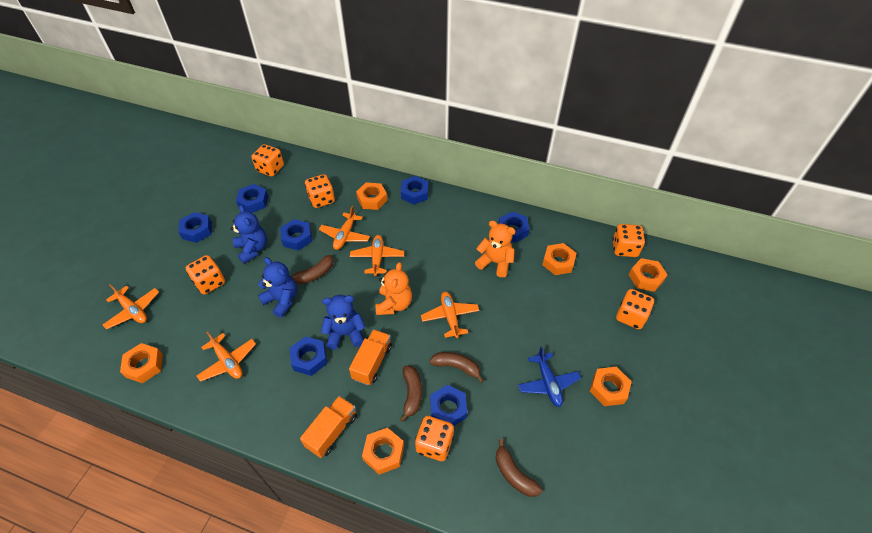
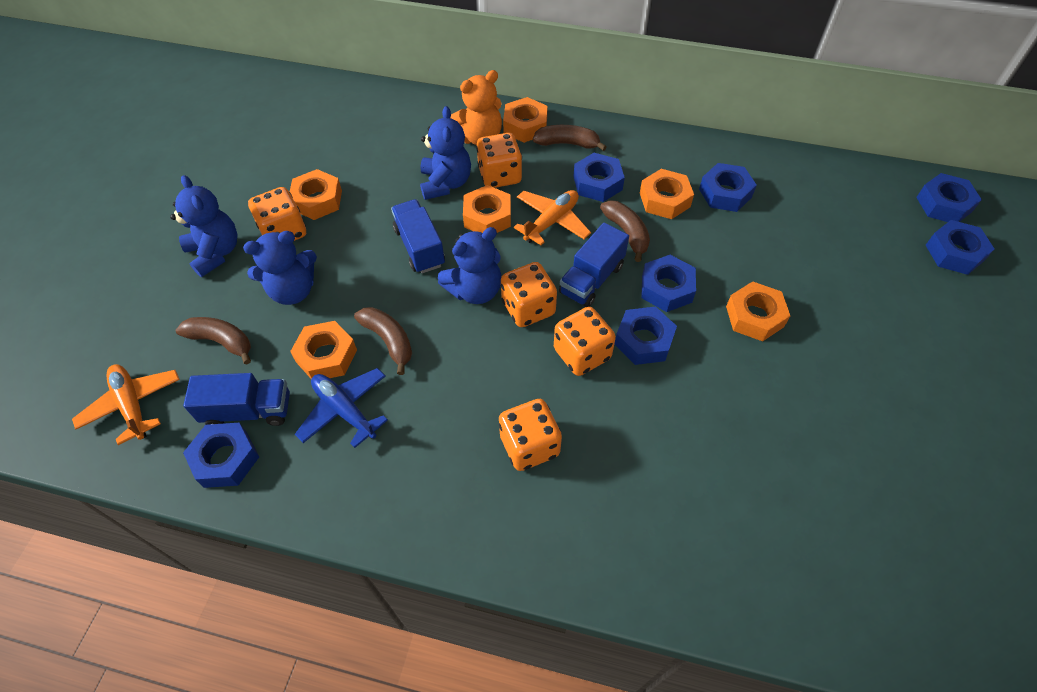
blue teddy bear: [231,205,267,264] [258,257,297,318] [321,295,366,350] = 3 -> [170,175,238,277] [243,231,317,305] [420,106,471,200] [438,227,501,304] = 4
blue truck: none = 0 -> [183,373,290,426] [391,199,445,273] [559,222,629,307] = 3
orange dice: [186,255,225,294] [251,144,284,176] [305,174,335,208] [415,416,454,461] [612,224,645,257] [616,289,654,329] = 6 -> [248,187,306,241] [476,133,522,188] [499,399,562,471] [501,262,557,327] [554,307,616,376] = 5
orange plane: [103,284,159,330] [197,331,256,382] [319,206,370,250] [350,235,404,276] [421,292,480,338] = 5 -> [72,364,180,445] [514,190,591,245] = 2
orange teddy bear: [375,262,412,315] [475,220,515,278] = 2 -> [451,70,502,145] = 1
orange truck: [300,396,357,458] [349,329,392,385] = 2 -> none = 0

